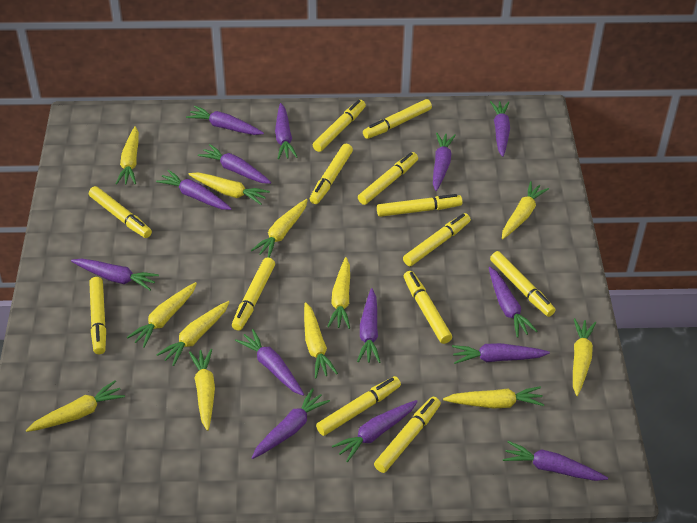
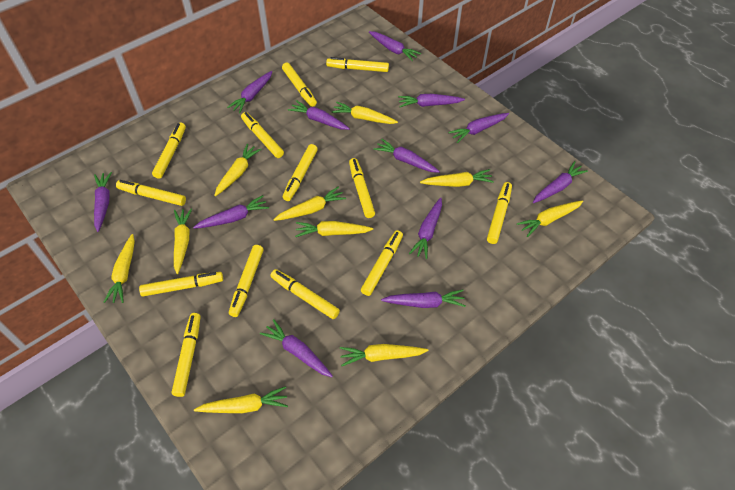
purple carrot: [71,258,159,290] [156,170,231,210] [186,106,264,135] [198,144,271,184] [235,329,304,396] [251,388,330,459] [275,103,298,159] [332,400,418,462] [357,288,380,363] [433,132,456,191] [452,343,550,364] [489,267,538,338] [490,101,510,157] [503,441,608,481] = 14 -> [94,172,112,232] [193,195,269,229] [227,71,272,113] [260,319,333,377] [288,100,350,130] [369,31,421,61] [374,139,440,173] [381,290,466,308] [398,94,465,107] [409,197,442,259] [448,113,509,143] [533,161,588,203] = 12
yellow carrot: [26,380,125,432] [116,126,139,185] [127,282,197,348] [156,301,229,366] [188,172,270,205] [189,349,215,431] [251,199,308,258] [304,302,338,378] [327,257,350,329] [443,386,544,409] [502,181,549,239] [573,318,596,396] = 12 -> [104,234,135,303] [174,208,192,274] [194,386,288,413] [214,144,261,196] [273,186,346,221] [295,221,373,237] [331,102,398,124] [340,344,428,366] [420,169,494,187] [517,200,583,237] = 10

